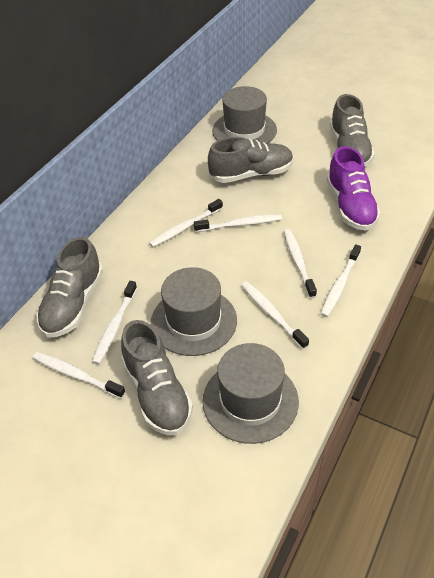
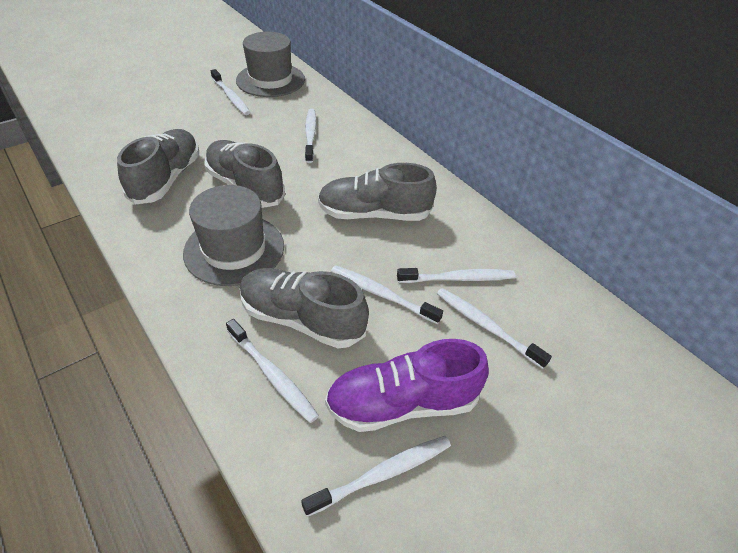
grey hat: [151,267,237,356] [203,343,299,444] [212,86,277,144] = 3 -> [183,185,284,286] [236,32,305,97] = 2

